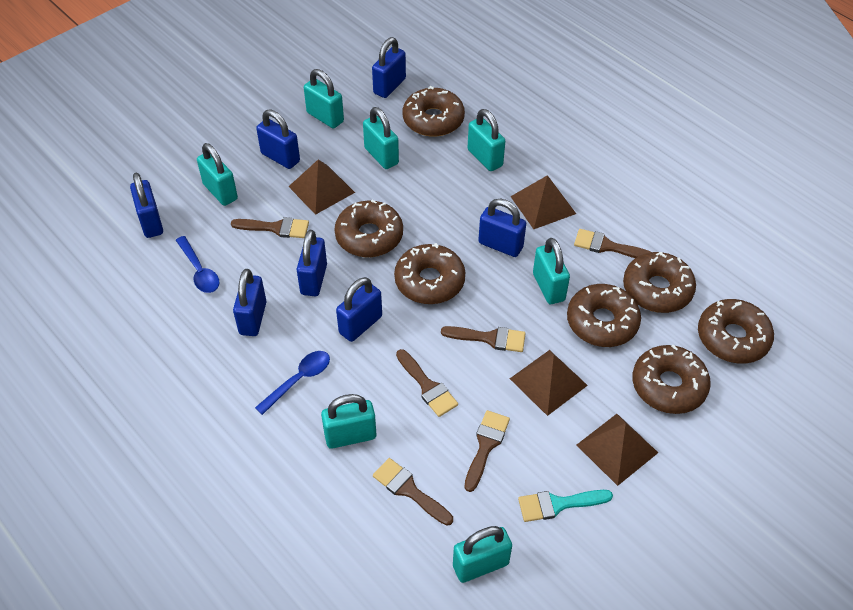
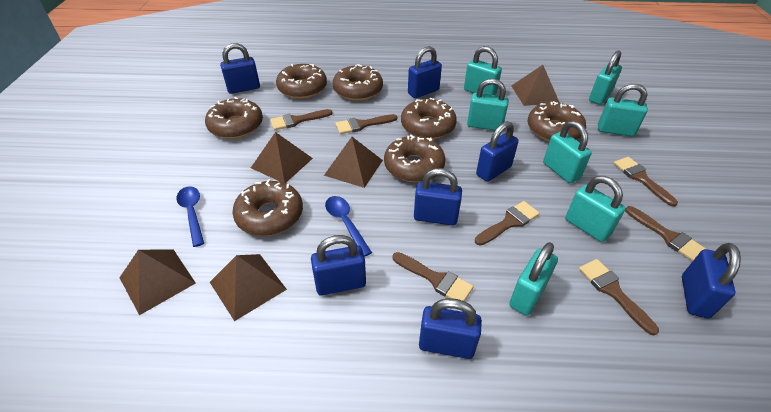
brown brush: [231,217,309,238] [373,458,453,526] [396,349,458,417] [441,326,526,352] [464,410,510,492] [574,229,651,258] = 6 -> [270,109,333,130] [335,114,397,134] [392,252,474,301] [475,201,540,246] [579,259,659,335] [614,157,678,207] [625,206,706,261] = 7
brown pyramid: [288,160,355,215] [510,175,576,229] [510,350,588,416] [577,414,658,486] = 4 -> [119,249,196,315] [210,254,287,321] [251,132,313,183] [324,137,383,188] [511,65,560,106] = 5
turquoise brush: [518,490,613,522] = 1 -> none = 0

